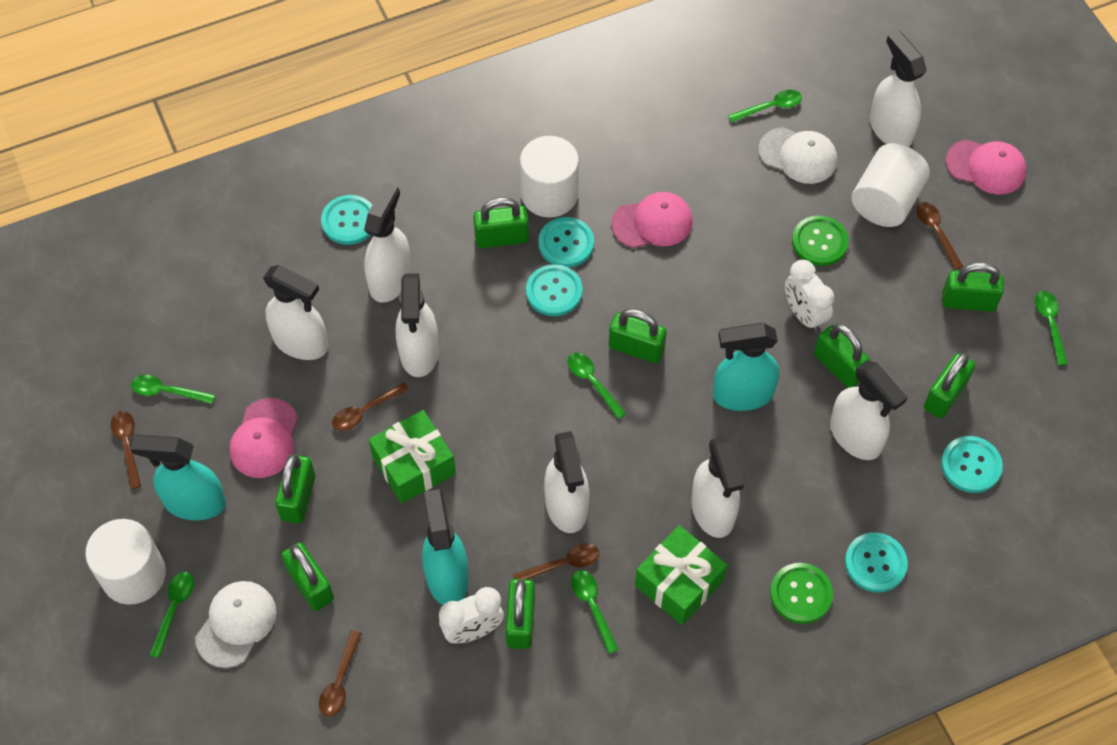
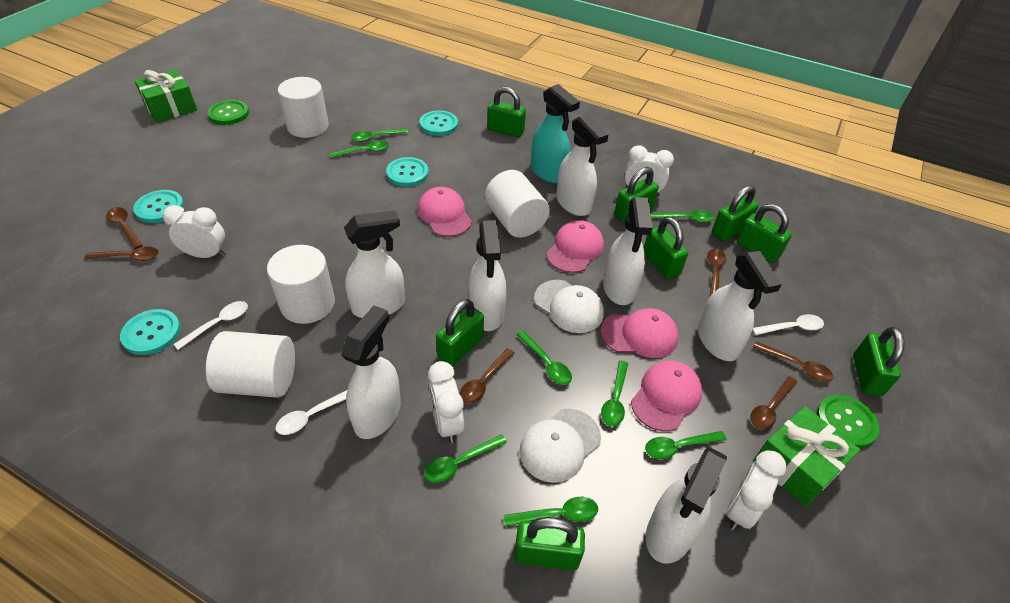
brown spoon: [111,411,141,489] [319,630,362,717] [332,382,409,431] [513,544,600,580] [916,202,964,270] = 5 -> [84,247,159,261] [106,207,143,249] [459,348,515,404] [707,249,726,296] [750,376,797,430] [753,341,833,382] = 6
green spoon: [131,375,215,404] [149,572,194,658] [568,353,626,419] [571,570,619,654] [728,90,802,123] [1035,291,1068,366] = 6 -> [330,141,389,158] [351,128,409,142] [424,434,507,483] [504,497,598,527] [517,331,572,385] [601,361,628,426] [645,431,727,459] [651,210,714,223] = 8
pink cap: [230,398,298,478] [611,192,693,248] [945,139,1027,195] = 3 -> [418,187,472,237] [546,220,604,273] [600,308,678,358] [631,360,702,431] = 4
turquoise button: [321,195,372,245] [526,264,583,316] [538,217,594,267] [845,532,908,592] [941,436,1003,493] = 5 -> [120,309,181,355] [133,190,184,223] [386,157,429,187] [419,110,458,136] = 4
turquoise spray bottle: [131,435,226,520] [422,489,469,605] [713,323,779,411] = 3 -> [531,84,580,184] = 1
white clock: [439,587,504,644] [785,260,834,332] = 2 -> [163,205,226,258] [428,361,464,443] [624,145,674,197] [727,450,787,531] = 4
white cylinder: [85,519,166,605] [520,136,579,218] [852,143,930,227] = 3 -> [206,331,295,398] [267,245,335,324] [278,77,329,138] [485,170,550,238] = 4
white spoon: none = 0 -> [173,301,248,350] [275,390,347,435] [752,314,824,335] = 3

